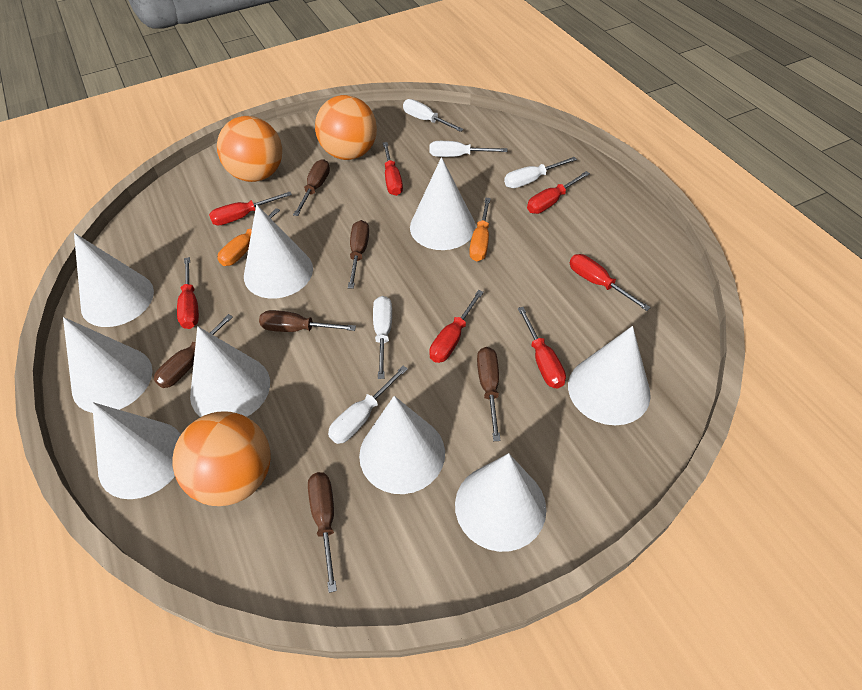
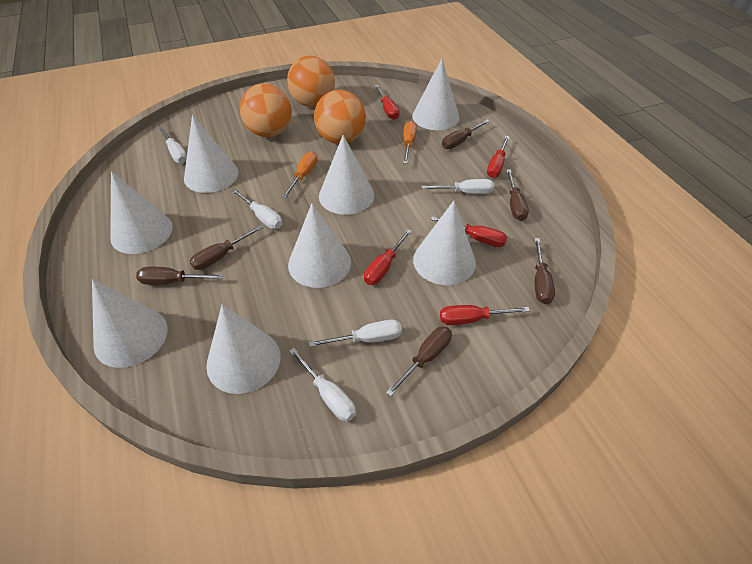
red screwdriver: [177,257,199,329] [209,192,292,226] [383,142,403,196] [429,290,484,363] [518,307,566,388] [527,171,590,214] [570,254,651,311] = 7 -> [364,229,412,285] [374,85,399,120] [430,216,507,247] [440,305,530,325] [487,136,510,178] = 5
white cone: [63,317,153,413] [74,233,154,327] [92,402,181,499] [190,326,270,417] [244,204,313,298] [359,396,445,494] [410,157,476,250] [455,453,546,552] [568,326,651,425] = 9 -> [92,279,168,368] [110,171,172,254] [184,115,238,193] [206,304,281,394] [288,203,351,288] [319,135,374,215] [412,59,460,130] [413,201,476,285] = 8

